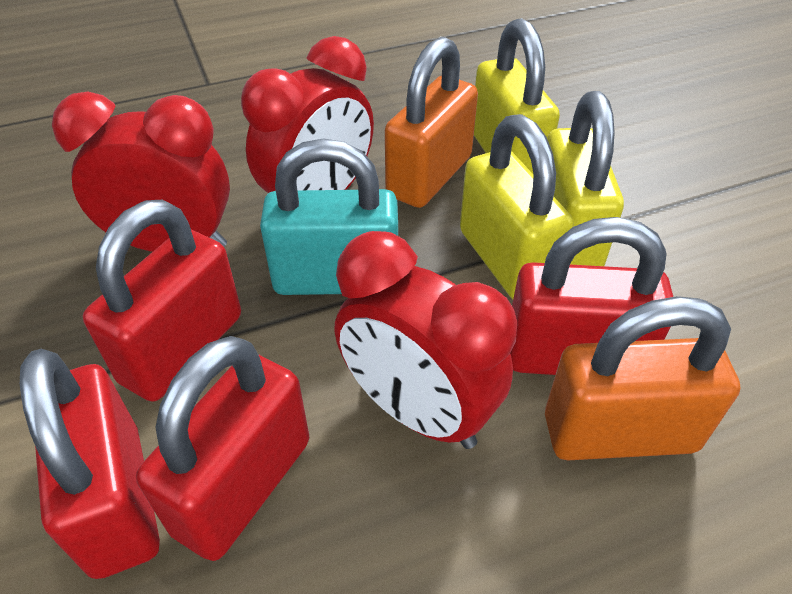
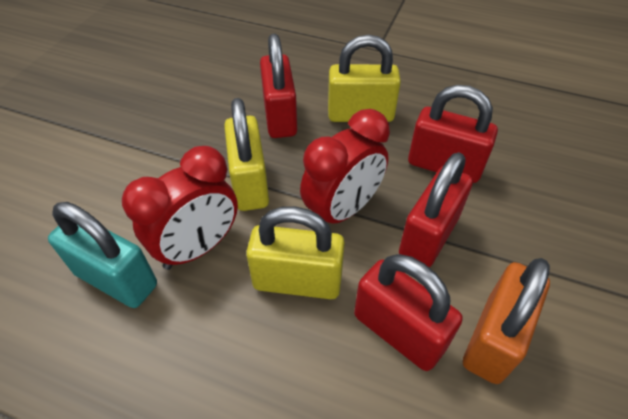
orange padlock: [385,37,478,208] [545,296,741,460] = 2 -> [463,258,550,384] = 1
red clock: [52,92,230,252] [241,36,374,193] [335,231,517,449] = 3 -> [122,146,238,270] [300,109,390,224] = 2

